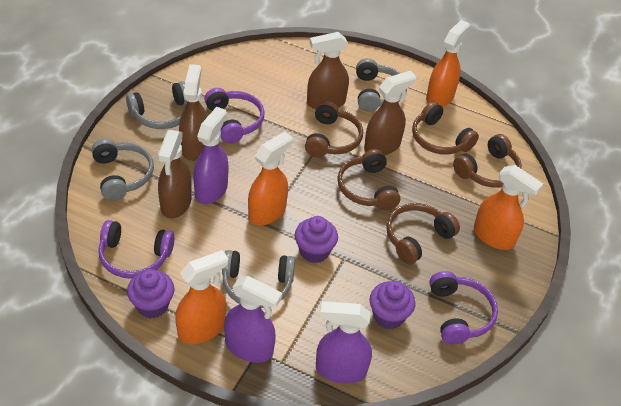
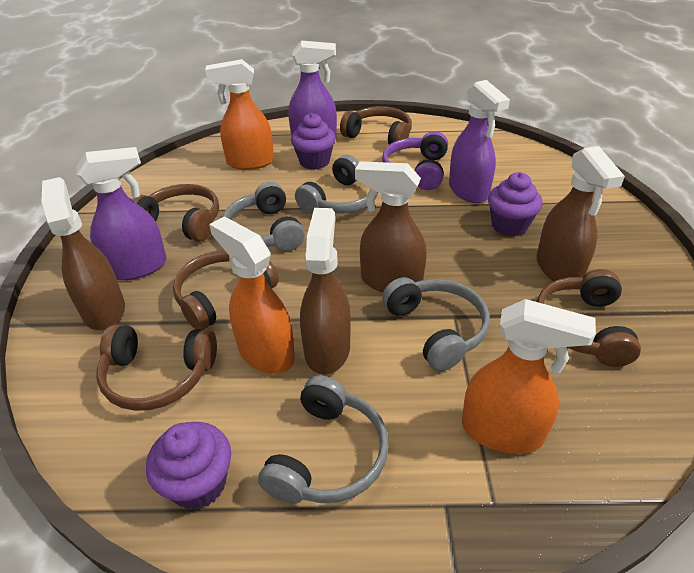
orange spray bottle: [175,250,228,344] [248,131,292,225] [426,20,470,107] [474,165,543,250] = 4 -> [205,59,274,170] [209,217,295,374] [462,299,596,454] = 3
purple headphones: [98,220,175,279] [204,88,265,144] [429,271,498,345] = 3 -> [382,131,448,190] = 1

